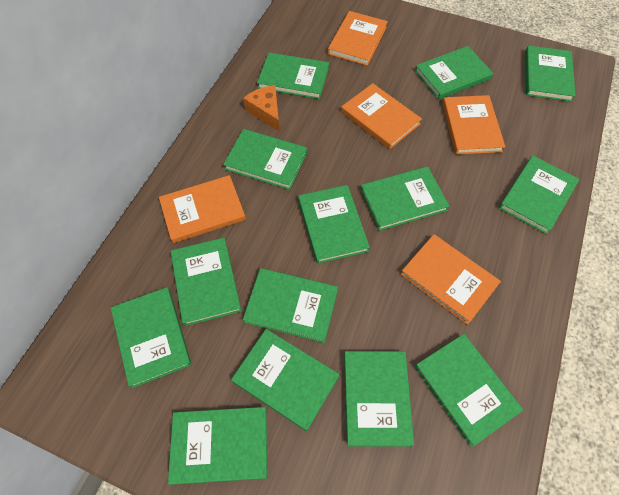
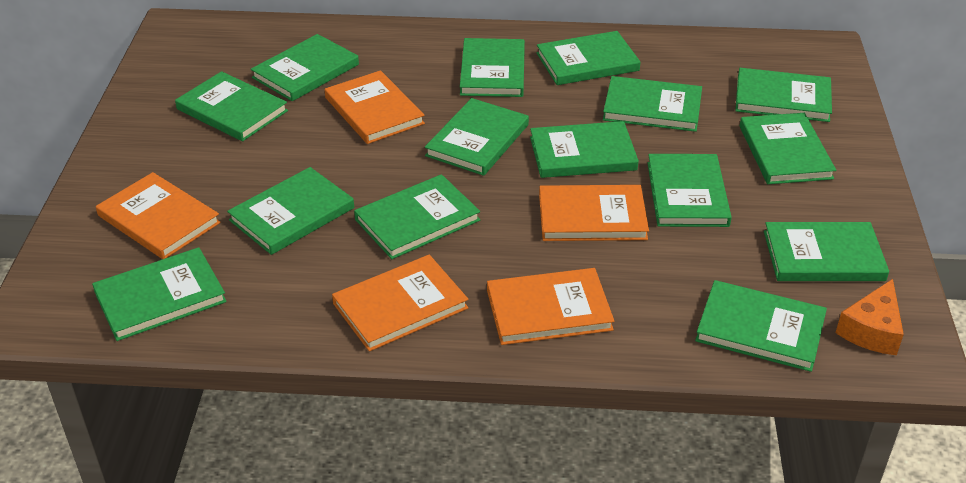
green book: [111,287,191,388] [168,407,267,485] [171,238,241,326] [223,129,307,190] [231,329,340,431] [243,268,338,343] [257,52,329,99] [298,185,370,264] [344,351,414,447] [360,166,450,231] [415,46,493,100] [415,334,523,447] [499,156,580,234] [525,45,576,102] = 14 -> [92,247,227,341] [175,71,288,141] [227,167,354,255] [251,34,359,101] [354,174,480,259] [425,98,529,176] [460,38,525,97] [530,121,639,178] [536,31,640,85] [603,76,702,132] [648,154,732,227] [695,280,827,372] [735,68,832,122] [740,113,836,184] [764,222,889,281] = 15

